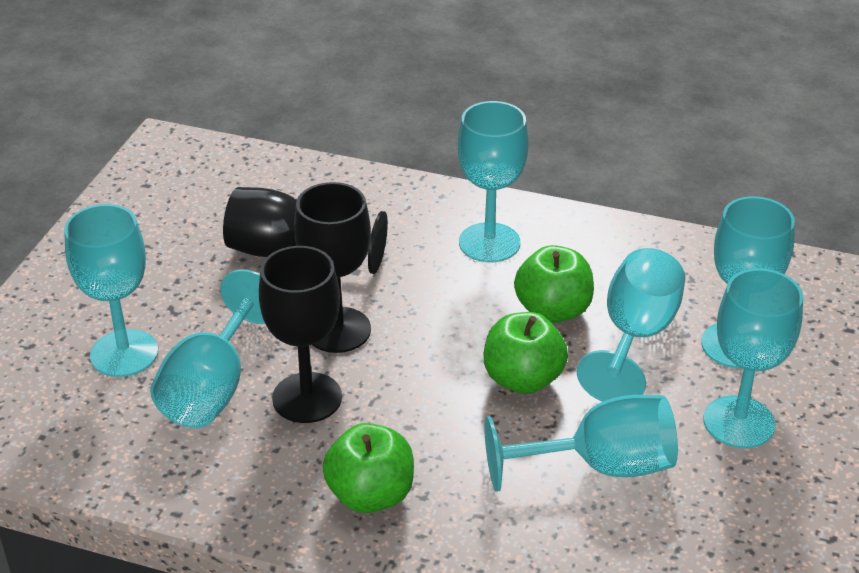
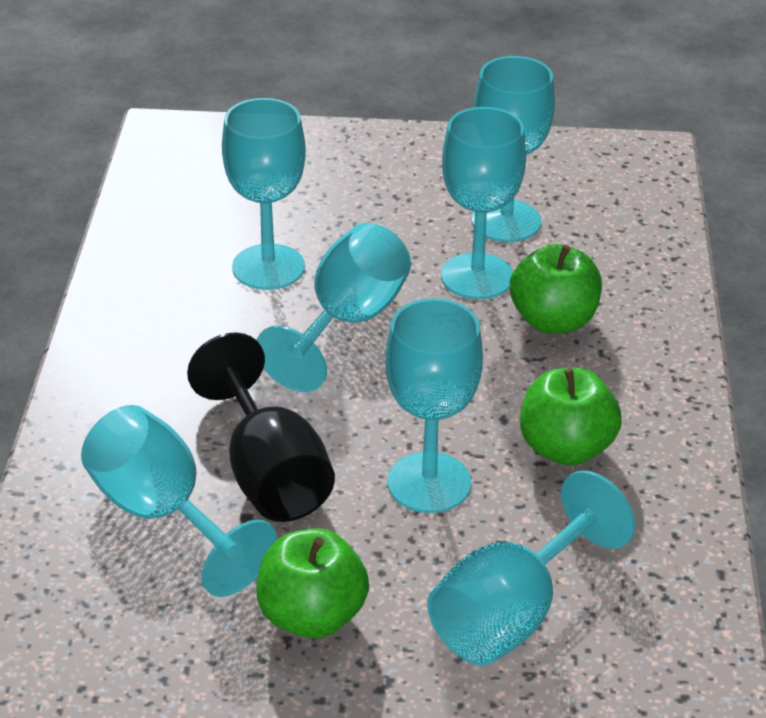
black goblet: [223,187,388,274] [259,246,342,423] [294,182,371,353] = 3 -> [187,332,335,522] = 1

